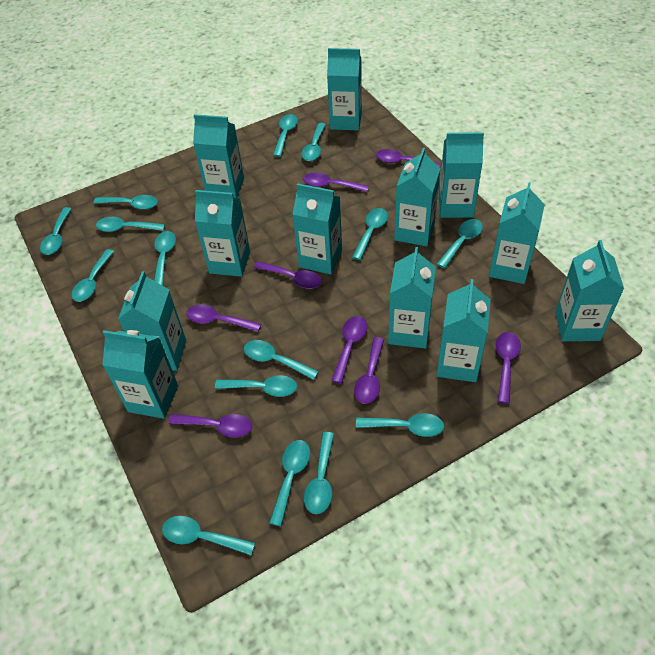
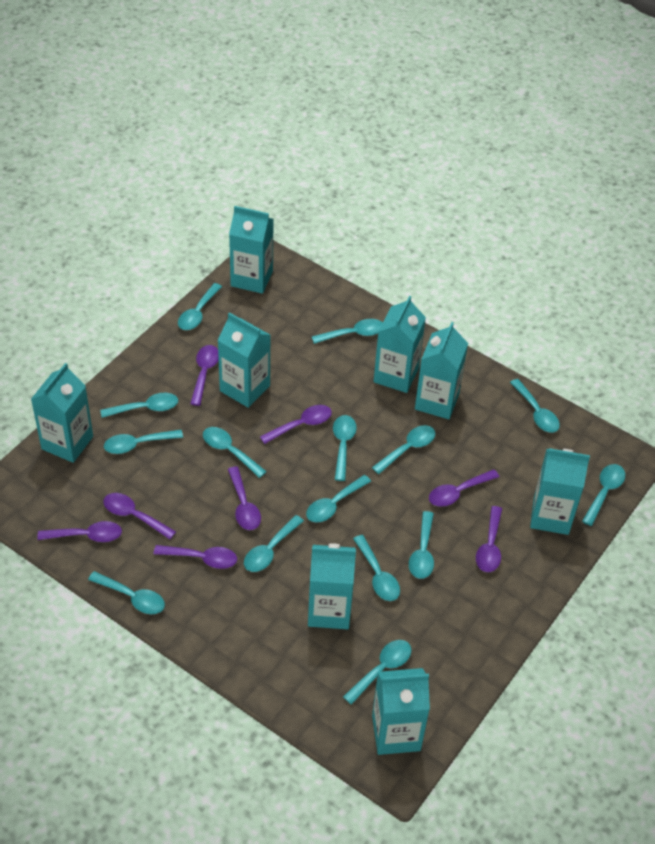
turquoise carton: [103,330,178,419] [118,271,186,371] [193,114,244,198] [195,190,250,277] [292,183,342,274] [327,48,362,131] [388,247,436,349] [394,148,440,246] [437,279,491,382] [439,132,484,218] [489,183,545,284] [555,240,624,341] = 12 -> [31,363,93,463] [217,312,270,408] [229,206,273,294] [308,543,356,629] [372,668,430,755] [374,296,426,393] [415,322,468,419] [530,448,590,535] = 8

